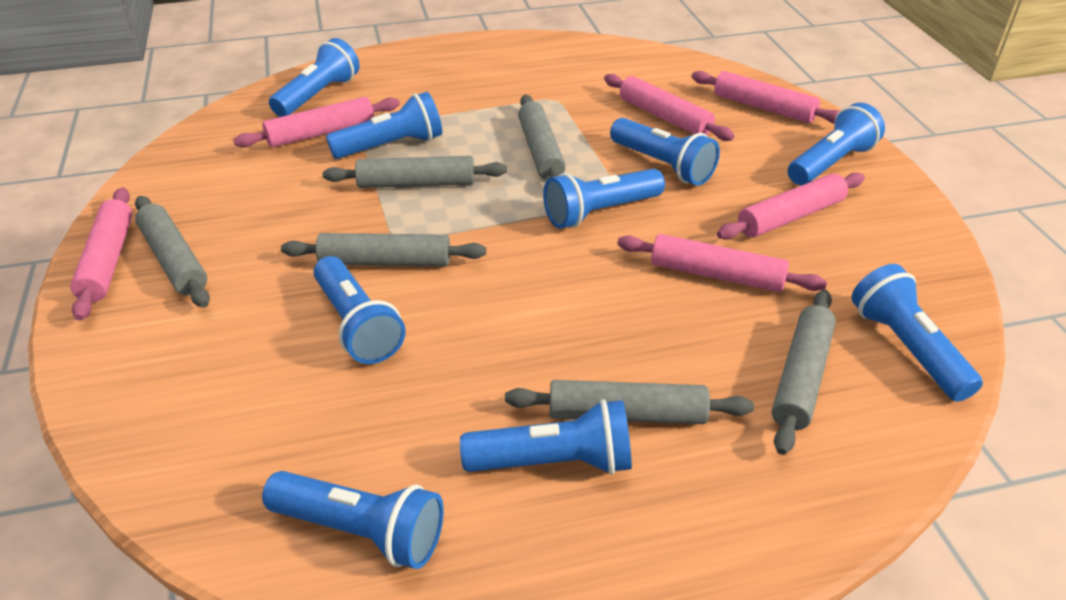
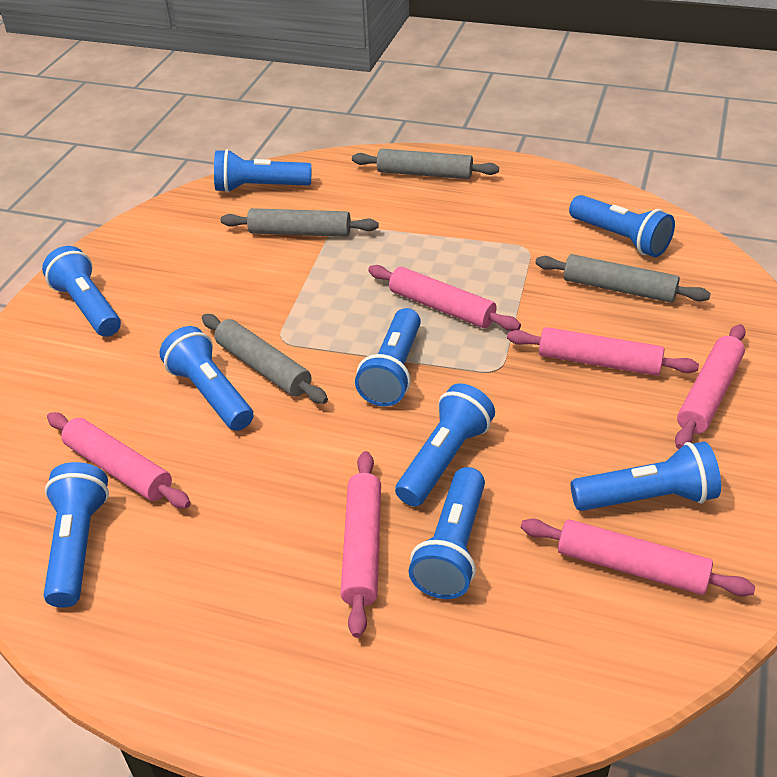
grey rolling pin: [135,196,210,308] [281,233,486,267] [323,156,507,188] [505,380,754,424] [518,95,566,180] [772,290,836,455] = 6 -> [202,314,328,404] [221,208,379,237] [352,149,499,179] [535,254,711,303] = 4

